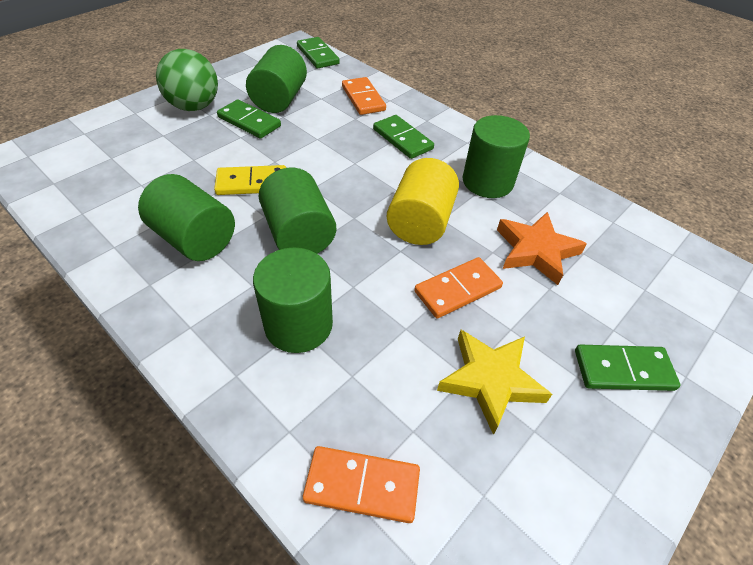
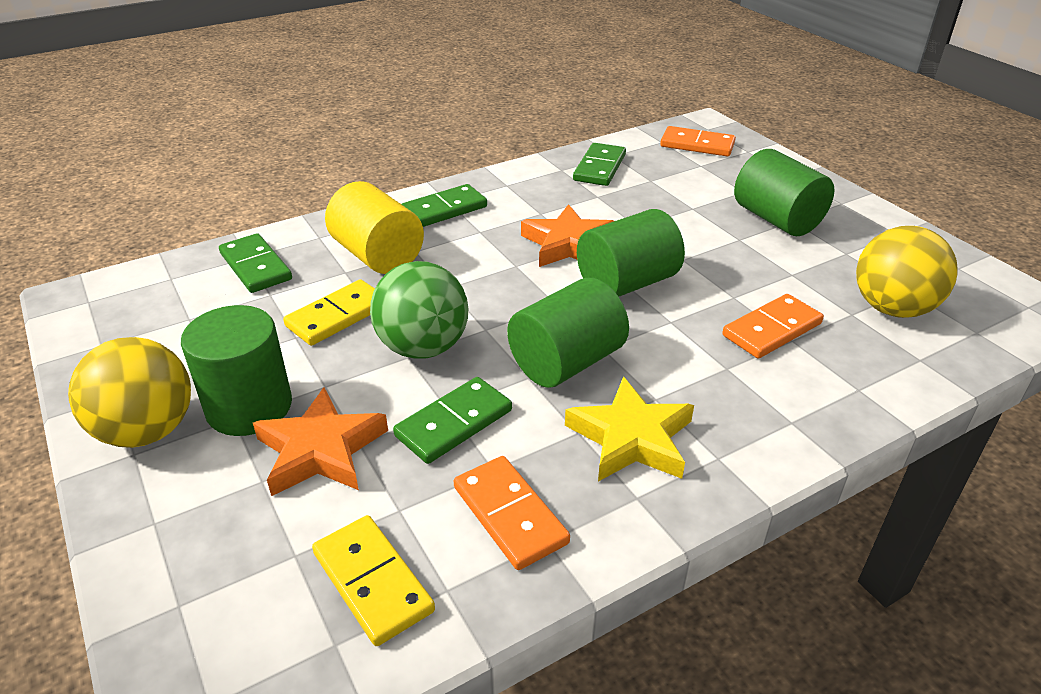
green cylinder: [138,174,235,261] [246,45,307,113] [253,248,333,353] [259,168,336,254] [463,115,530,198] = 5 -> [181,305,292,436] [507,278,629,388] [577,209,685,297] [734,149,834,236] = 4
orange star: [497,212,587,285] = 1 -> [253,387,388,496] [521,204,614,267] = 2
yellow ball: none = 0 -> [68,337,191,448] [856,226,958,318] = 2
yellow domino: [214,165,286,195] = 1 -> [283,279,375,346] [312,515,435,646] = 2

